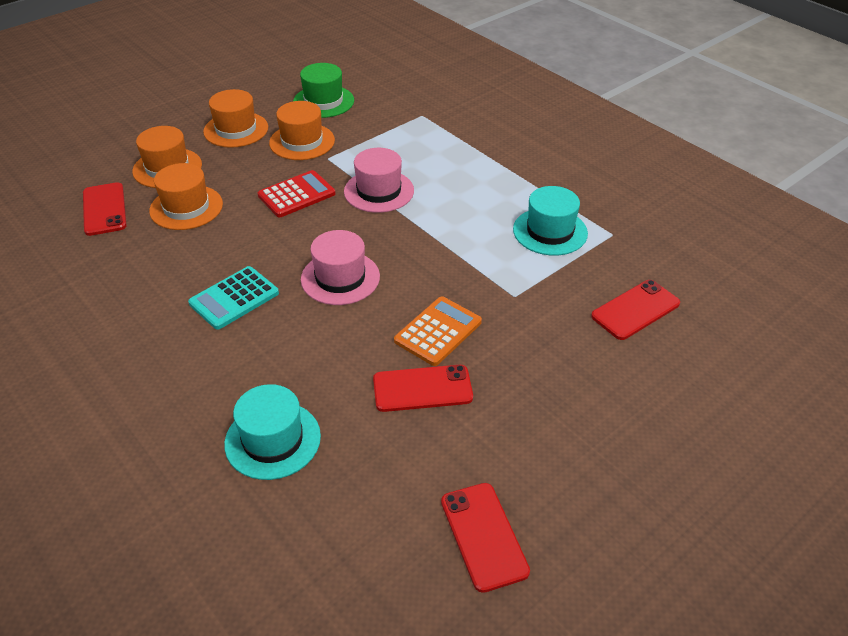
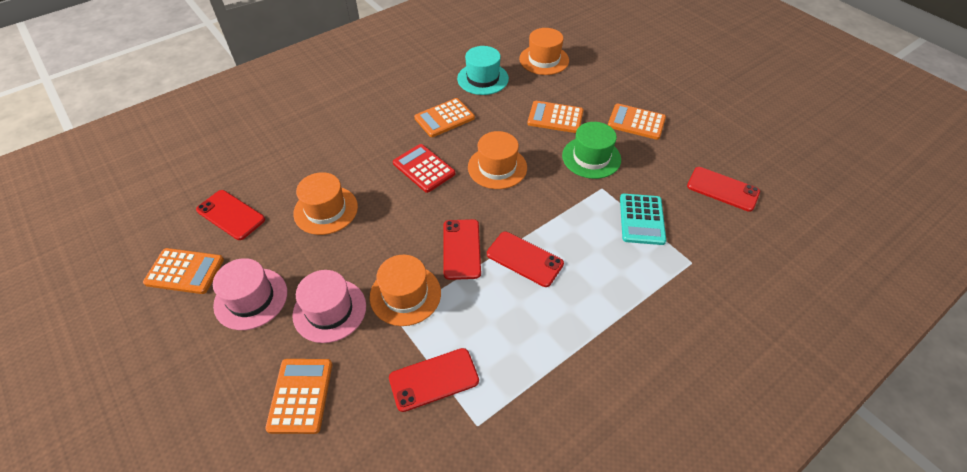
orange calculator: [394,296,482,366] = 1 -> [143,248,224,294] [265,359,332,434] [414,98,475,137] [527,101,584,133] [608,104,666,140] = 5
red phone: [83,182,127,236] [373,365,473,412] [441,483,530,593] [591,280,680,340] = 4 -> [196,190,265,240] [389,348,479,412] [444,219,481,280] [487,232,564,287] [687,167,760,212] = 5
turquoise hat: [224,384,321,480] [513,186,588,256] = 2 -> [457,46,509,95] = 1

